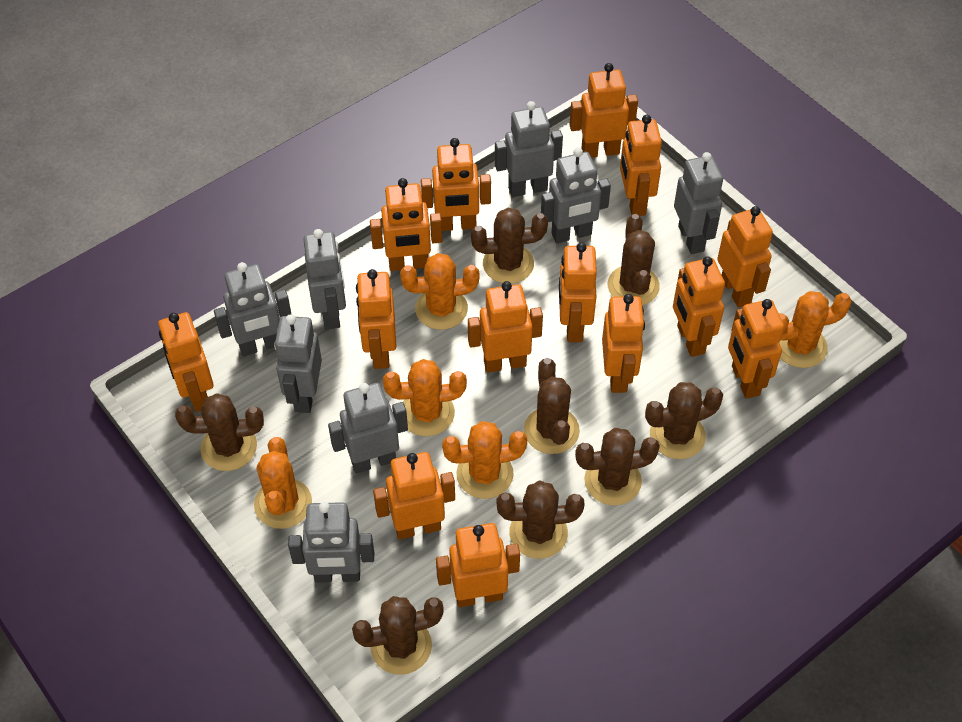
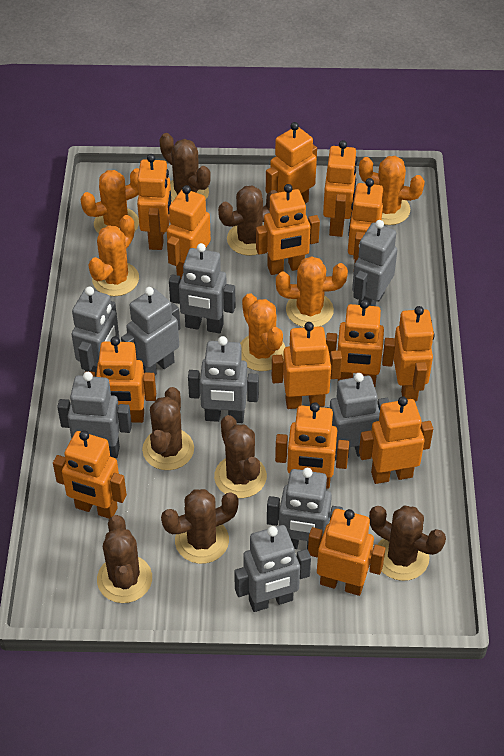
brown cactus: [175,393,264,471] [352,596,444,675] [471,208,548,284] [497,480,585,559] [524,358,580,454] [575,428,660,505] [608,214,660,305] [645,382,723,459] = 8 -> [97,515,152,603] [142,387,194,470] [159,133,211,202] [161,489,239,564] [214,415,267,498] [218,185,278,256] [369,506,446,581] = 7
grey robot: [214,262,291,356] [274,314,322,413] [288,502,374,582] [303,229,346,330] [328,383,408,473] [495,101,563,197] [541,148,611,243] [674,152,723,254] = 8 -> [57,372,132,458] [71,287,119,375] [121,287,180,376] [169,243,236,333] [188,336,259,423] [234,525,311,612] [267,468,343,549] [325,373,389,461] [352,220,397,306] = 9

